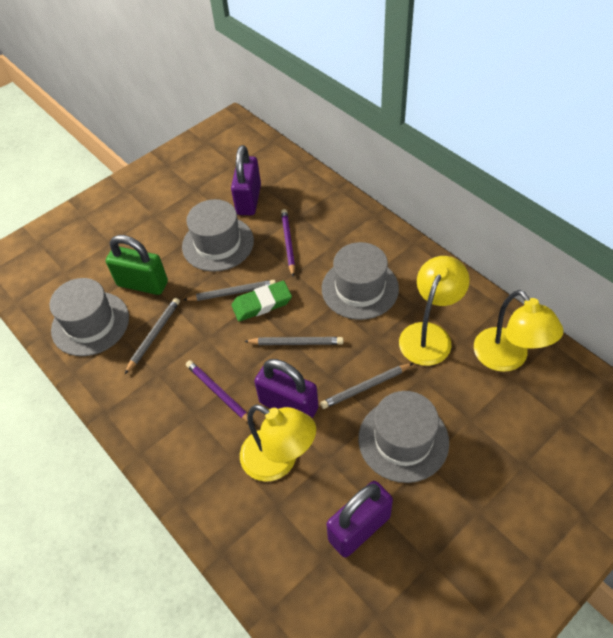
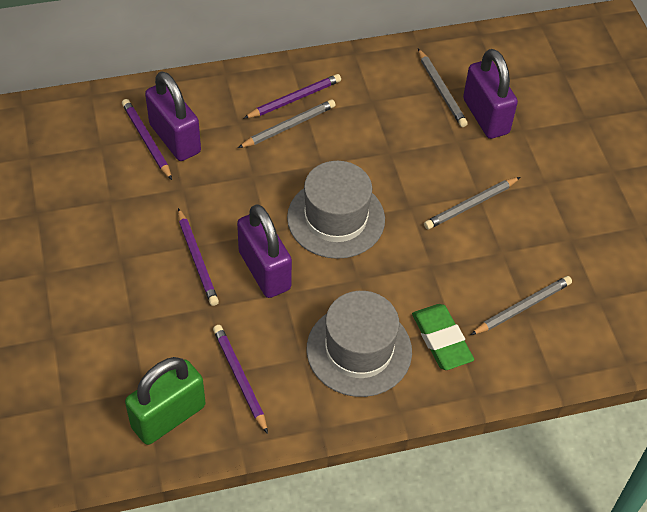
grey hat: [50,278,129,356] [182,199,254,272] [322,242,399,320] [358,391,449,483] = 4 -> [287,161,385,259] [307,291,412,397] = 2
purple pencil: [186,360,255,426] [281,209,295,277] = 2 -> [122,99,172,180] [178,208,219,306] [213,325,268,434] [244,74,341,118] = 4
yellow lamp: [240,404,316,482] [399,256,469,366] [474,290,564,372] = 3 -> none = 0

